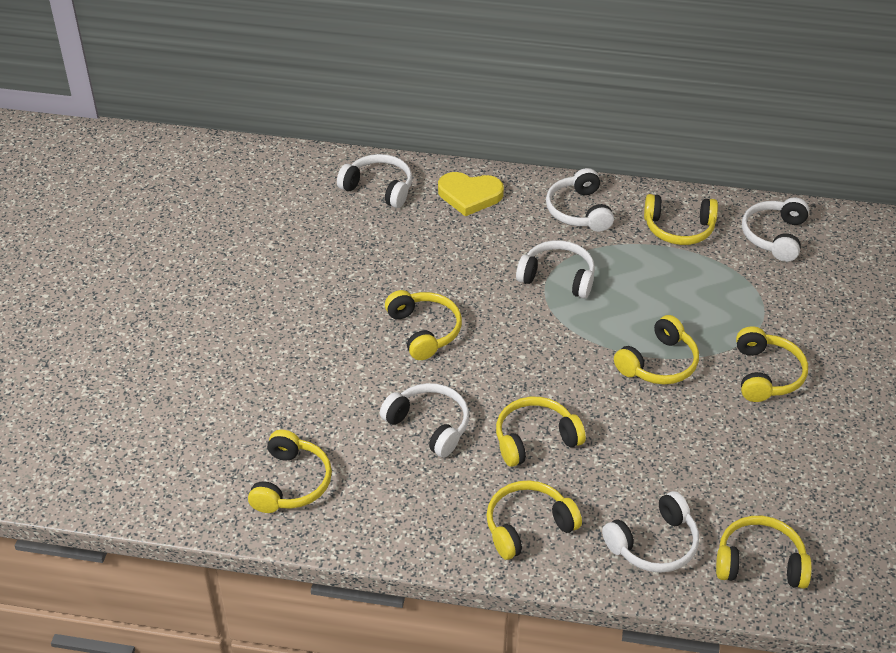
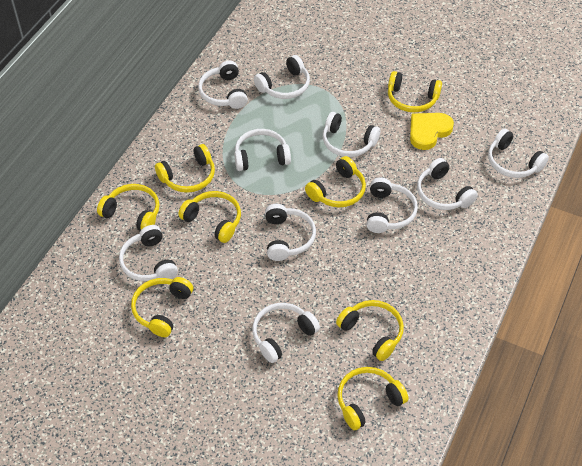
white headphones: [337,154,412,208] [380,383,469,457] [516,240,595,299] [546,168,614,232] [602,491,699,573] [742,197,809,262] = 6 -> [119,225,178,281] [198,60,248,109] [234,129,291,171] [252,303,320,363] [254,55,310,99] [265,204,316,261] [323,112,380,157] [366,178,418,233] [417,158,478,210] [488,129,549,178] = 10

